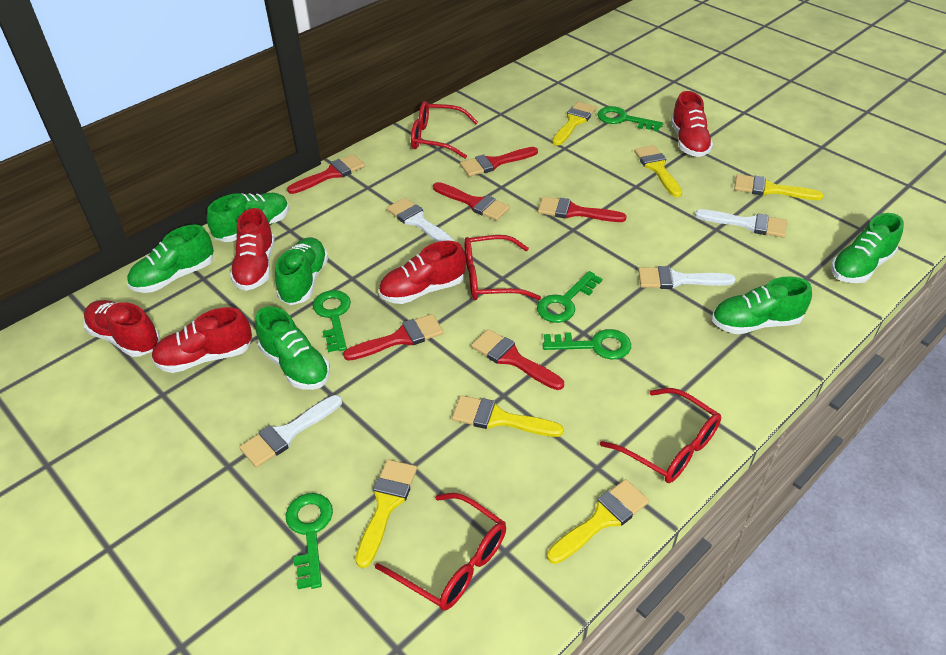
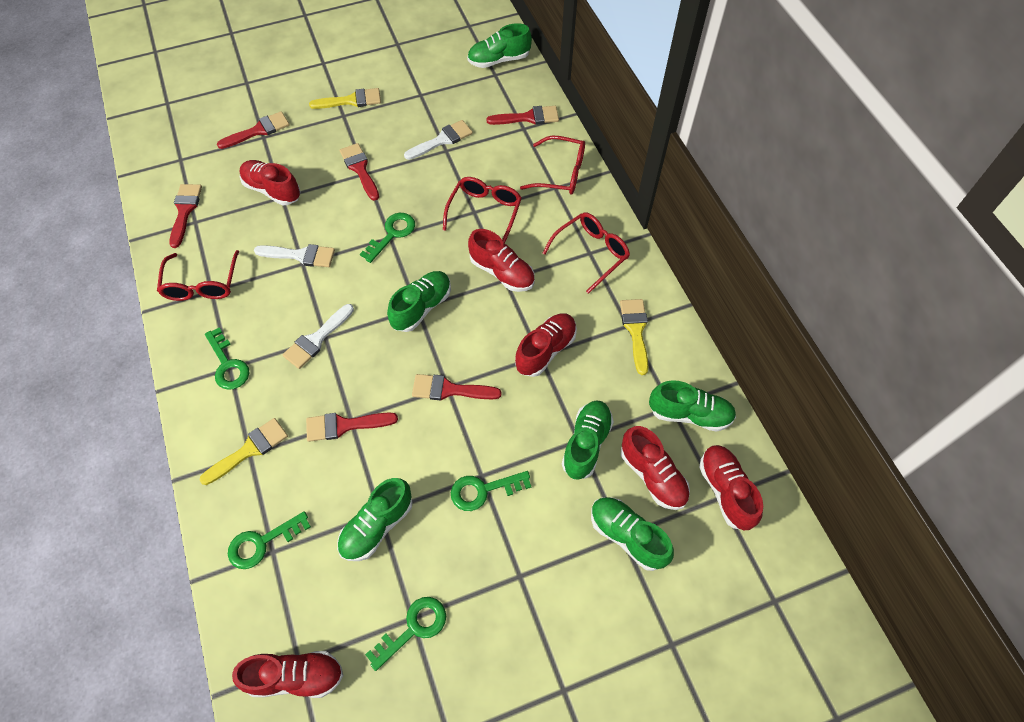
red shoe: [83,300,160,357] [151,307,252,373] [230,208,275,291] [379,241,466,304] [671,91,713,157] = 5 -> [232,651,343,698] [240,160,301,205] [468,229,535,292] [515,313,577,377] [621,426,690,510] [699,445,763,530] = 6
white brush: [239,395,342,468] [387,198,454,242] [638,266,736,289] [695,209,787,237] = 4 -> [254,244,335,267] [283,304,354,369] [404,120,473,160] = 3
yellow brush: [355,459,417,568] [452,395,564,437] [547,479,649,564] [552,102,596,146] [634,145,682,197] [734,174,823,200] = 6 -> [199,418,288,485] [309,88,381,109] [620,299,648,375] = 3

